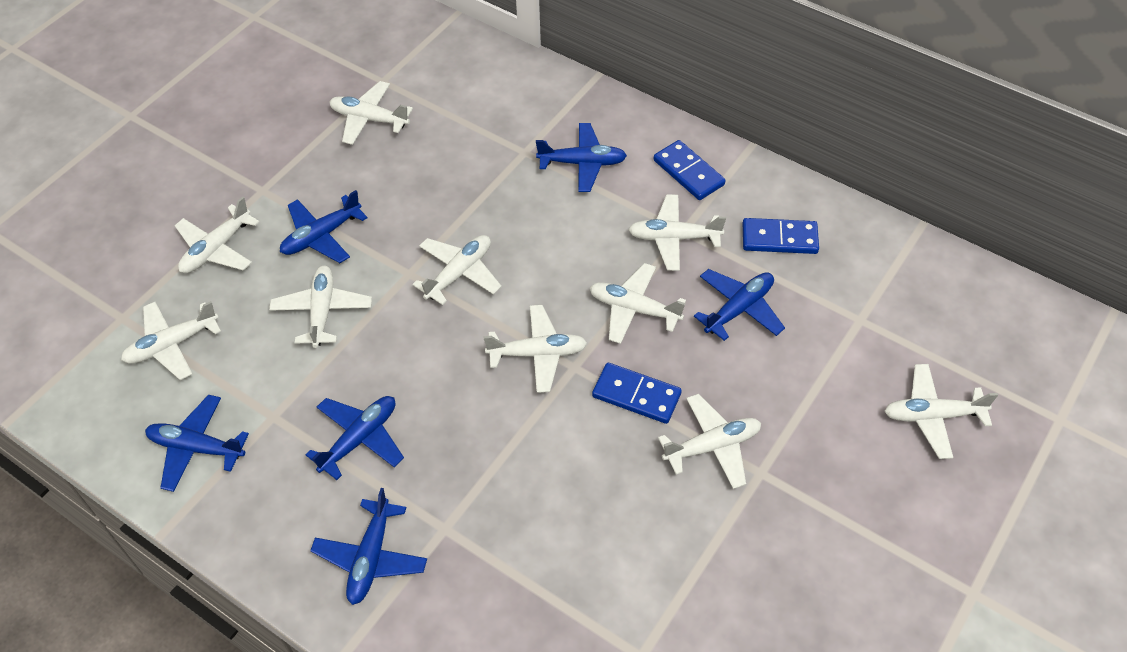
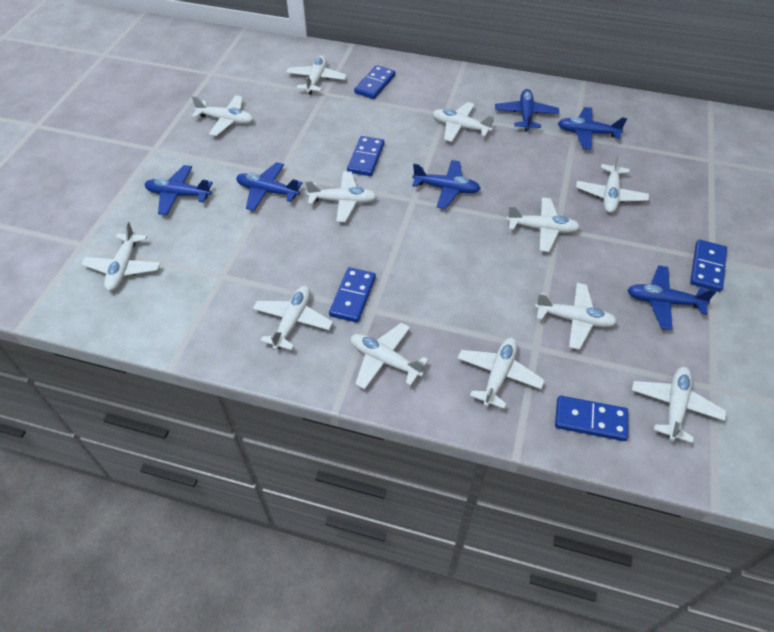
blue domino: [592,363,682,424] [654,140,726,200] [743,218,819,254] = 3 -> [329,267,376,322] [347,136,384,176] [354,65,396,99] [555,396,628,441] [690,240,727,292] = 5
white plane: [121,301,221,380] [174,196,260,273] [269,266,372,348] [329,81,413,145] [413,235,502,305] [483,305,587,393] [590,263,686,344] [628,194,726,271] [658,394,761,489] [884,364,998,459] = 10 -> [81,221,161,291] [192,95,253,136] [253,286,333,350] [286,56,347,94] [305,171,377,222] [351,323,429,390] [433,102,494,142] [457,338,545,409] [506,198,580,252] [535,283,617,350] [576,153,649,213] [632,367,726,443] = 12

